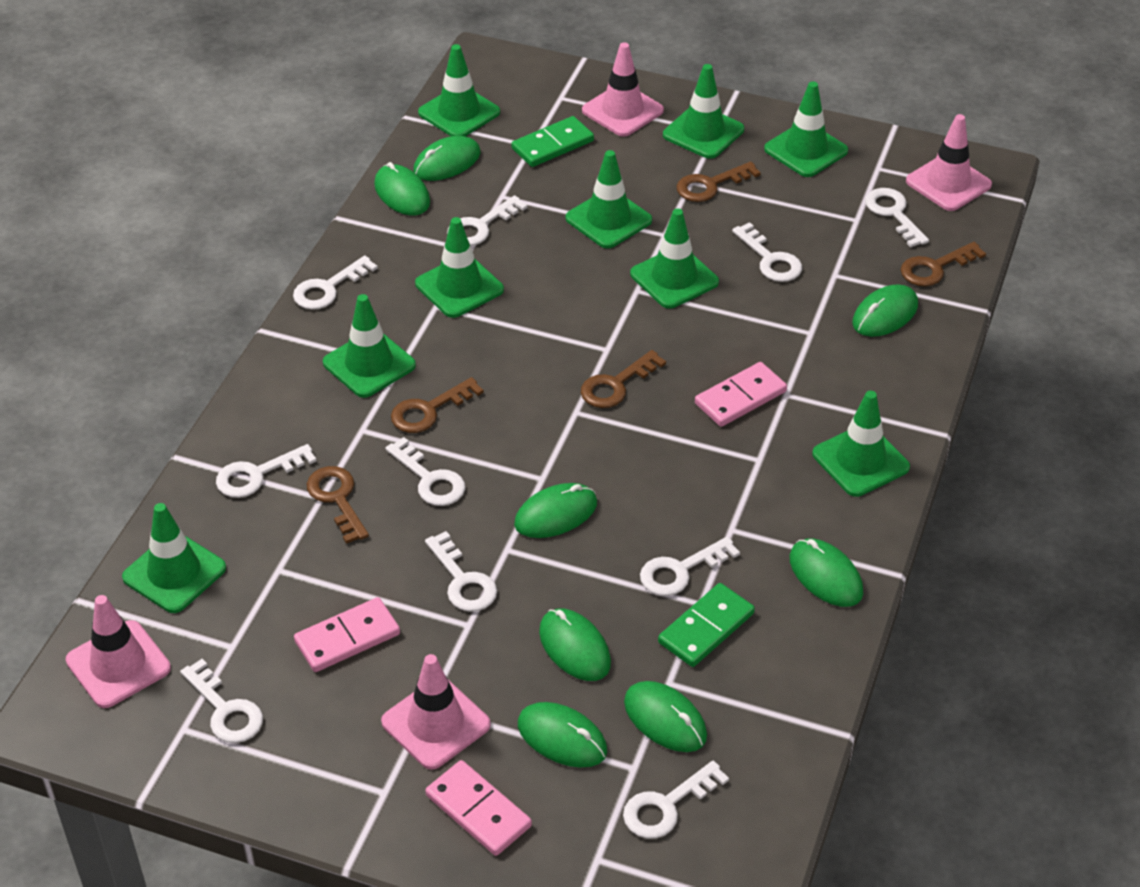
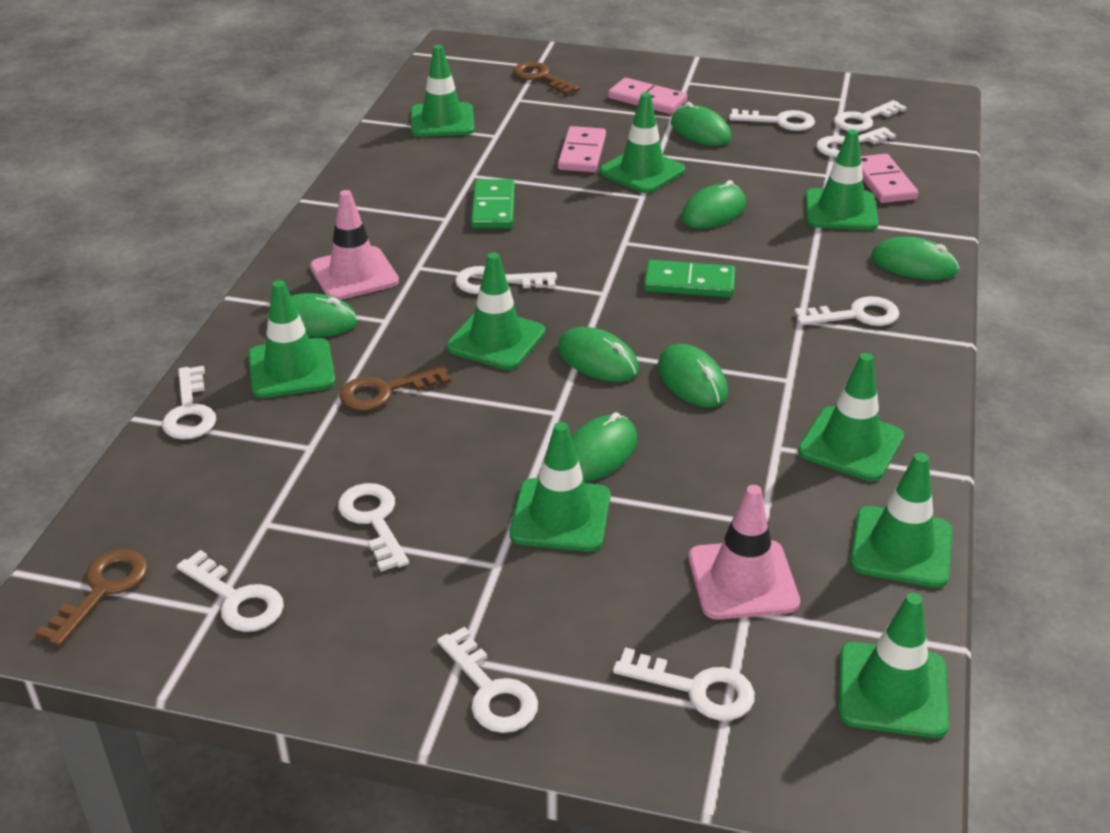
brown key: [307,466,369,544] [391,377,484,433] [581,350,666,408] [677,162,761,202] [901,242,986,286] = 5 -> [35,549,148,647] [339,365,451,411] [513,62,580,95] = 3
green mouse: [374,162,430,216] [413,136,481,181] [514,483,597,538] [518,702,607,768] [539,609,611,681] [624,681,707,752] [789,539,863,607] [852,285,918,337] = 8 -> [267,293,358,337] [557,327,639,382] [571,412,637,482] [657,344,728,407] [671,102,732,146] [681,180,746,229] [871,237,959,280] = 7
pink traffic cone: [66,595,171,708] [381,654,491,770] [582,42,664,137] [906,114,992,211] = 4 -> [310,190,399,300] [688,485,800,620] = 2

